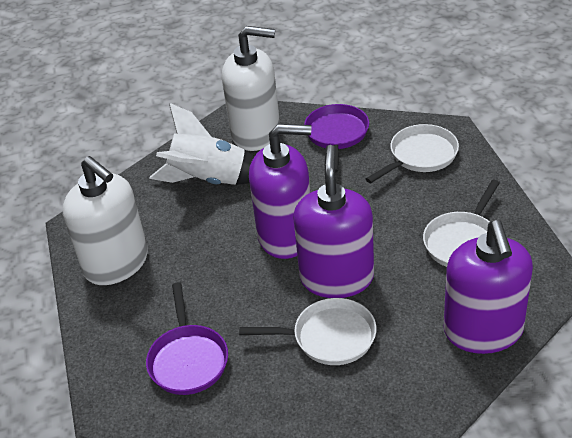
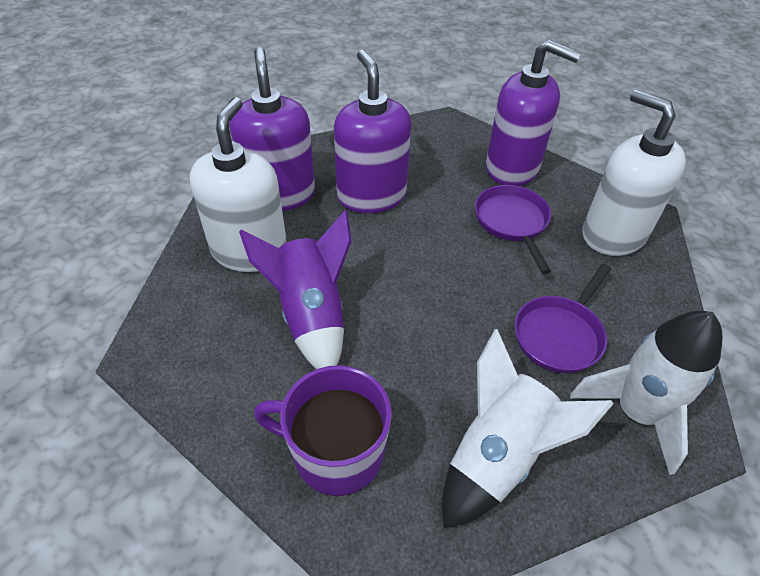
purple mug: none = 0 -> [254,365,392,496] = 1
purple rocket: none = 0 -> [239,210,352,369] = 1
white pan: [239,298,376,365] [366,124,459,183] [423,180,500,267] = 3 -> none = 0
white rocket: [149,103,254,185] = 1 -> [442,329,614,528] [570,311,723,475] = 2

